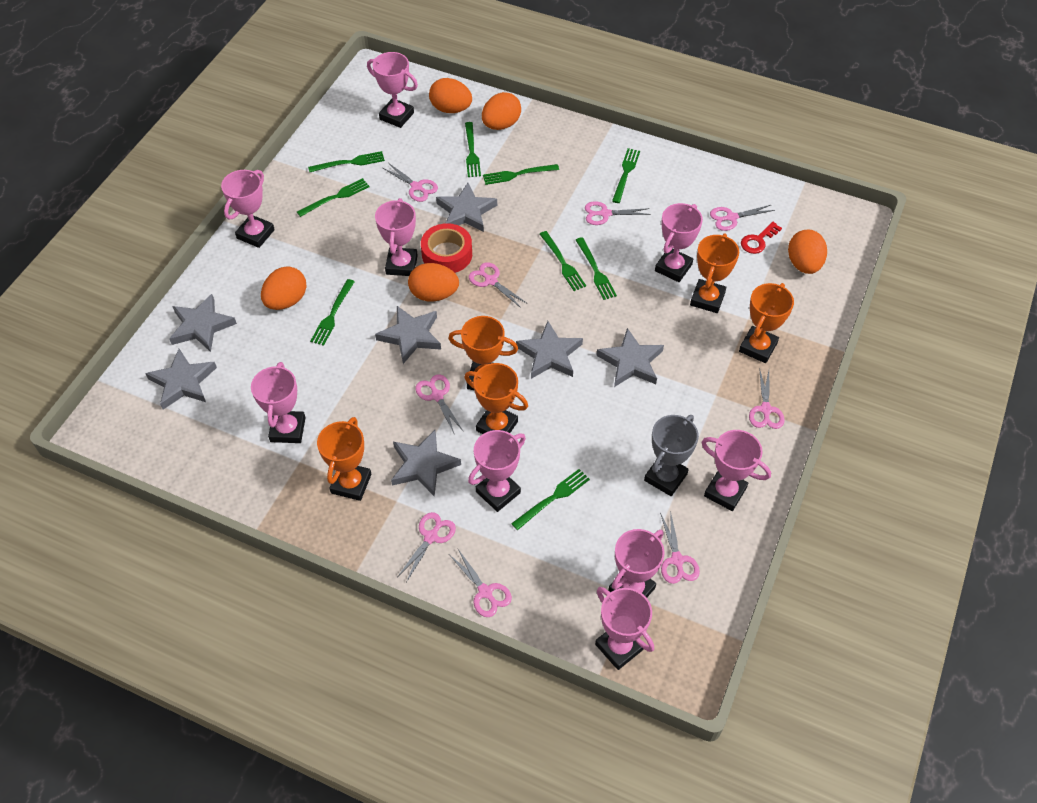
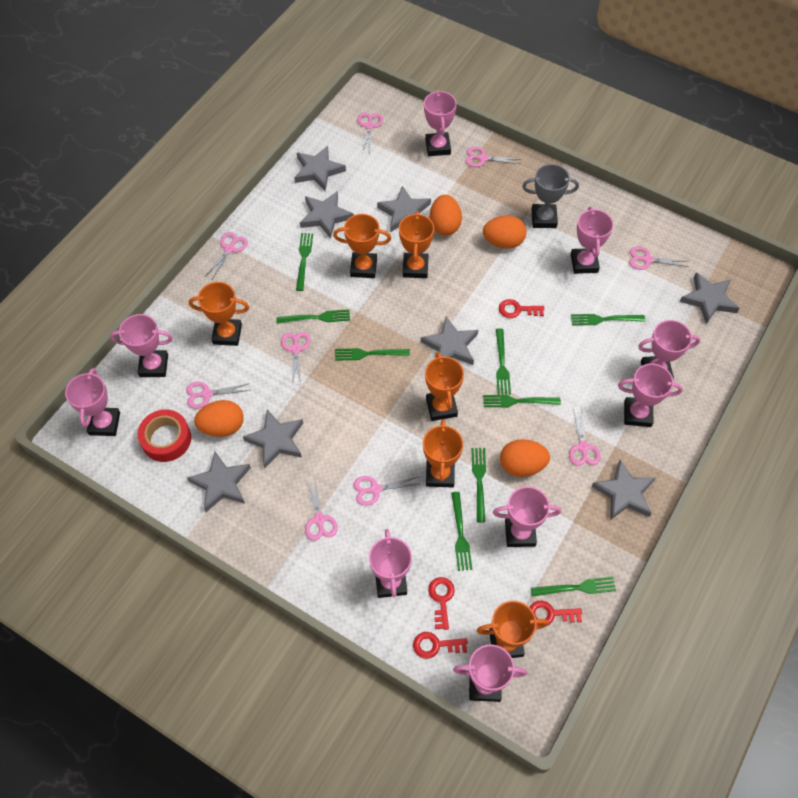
grey star: [145,349,217,410] [169,294,237,352] [375,306,441,364] [391,430,461,497] [436,183,497,232] [516,321,583,379] [596,328,664,387] = 7 -> [187,451,251,512] [243,410,303,468] [294,146,346,191] [300,191,354,239] [377,186,431,232] [421,317,478,365] [591,460,655,520] [680,272,740,324] = 8
orange egg: [261,266,307,310] [408,263,459,302] [429,78,472,113] [482,92,521,130] [788,229,827,274] = 5 -> [194,400,244,437] [430,195,462,236] [483,215,526,249] [500,439,550,477] = 4
orange trophy: [317,417,371,501] [448,316,518,390] [464,363,528,434] [690,233,739,313] [739,283,794,363] = 5 -> [189,282,249,346] [333,214,391,278] [399,211,434,278] [423,419,463,487] [425,352,464,421] [476,601,548,658] = 6
red key: [741,222,782,254] = 1 -> [413,632,468,659] [428,577,455,630] [499,299,544,318] [530,601,582,625] = 4

